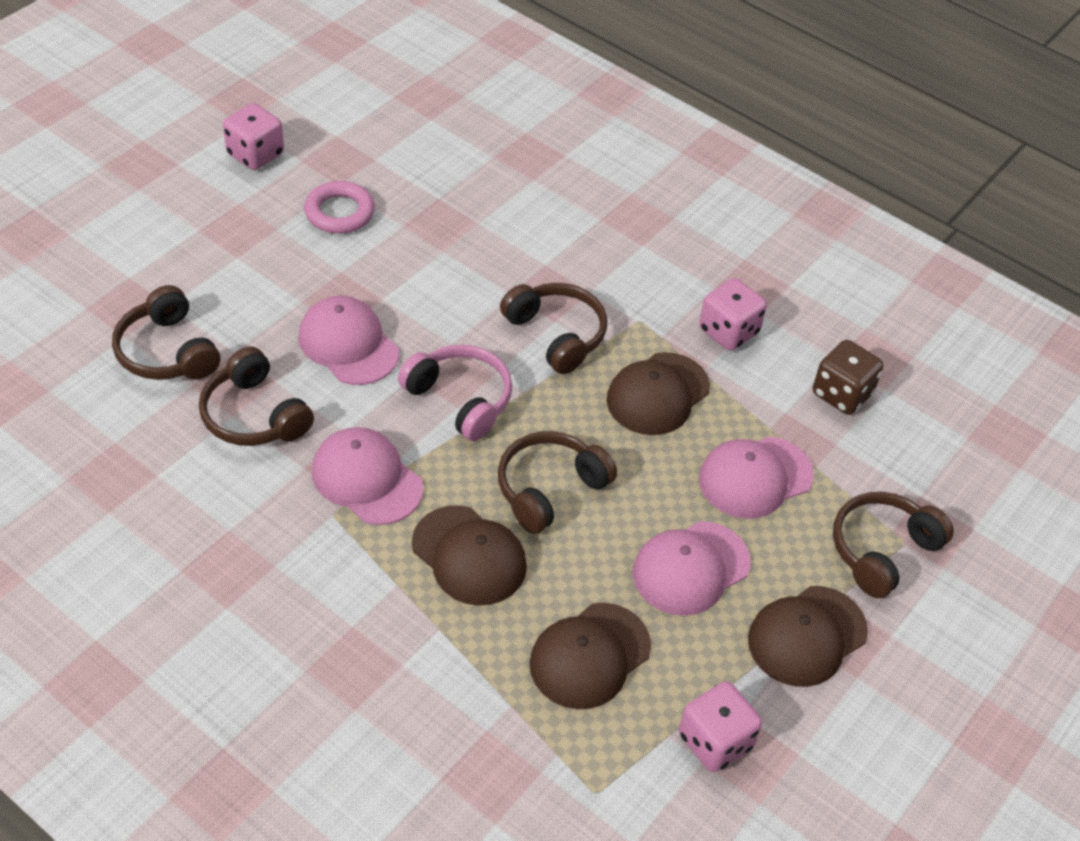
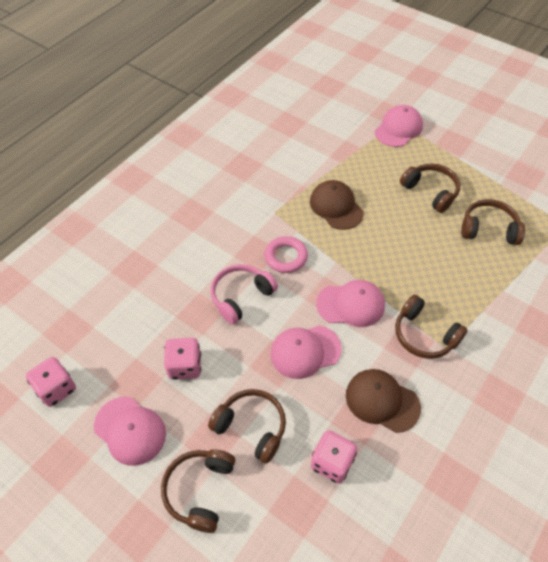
brown cap: [412,505,527,606] [529,603,651,709] [606,352,710,435] [748,586,868,687] = 4 -> [310,180,364,230] [346,369,421,433] = 2
brown dice: [813,340,883,415] = 1 -> none = 0

